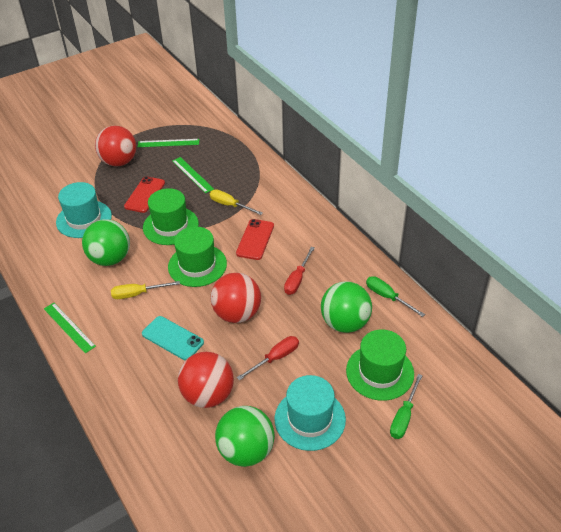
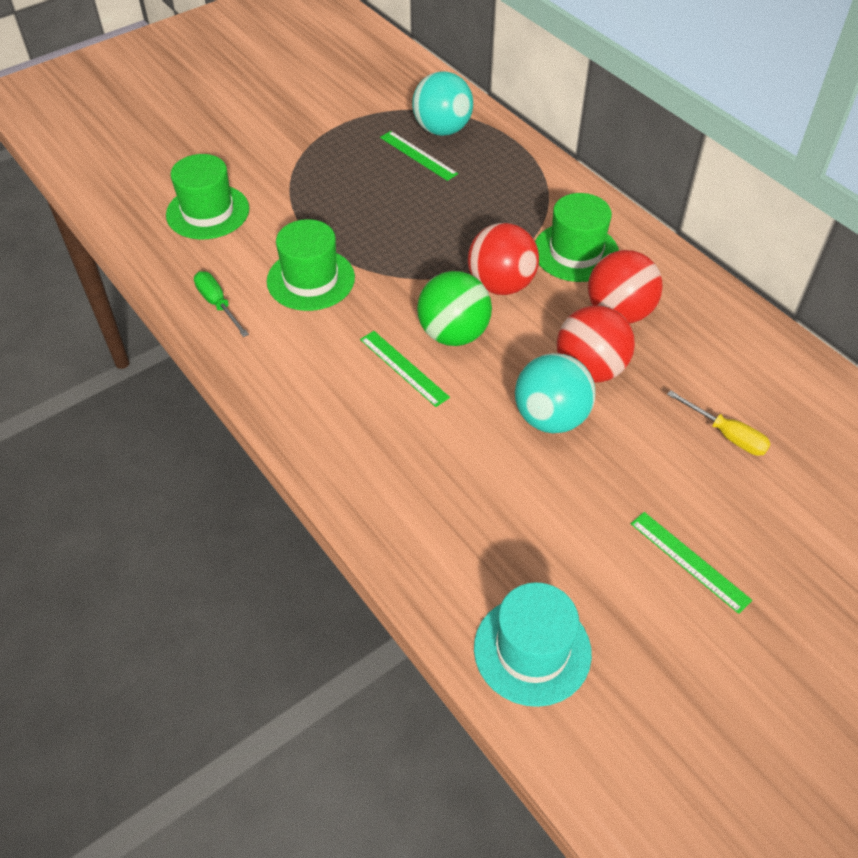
green ball: [82,219,130,266] [215,406,275,467] [321,281,372,333] = 3 -> [417,271,492,346] = 1
green screwdriver: [366,276,425,317] [390,374,423,439] = 2 -> [194,271,249,337] = 1
red phone: [124,176,165,213] [236,219,274,260] = 2 -> none = 0
red screwdriver: [237,336,299,380] [284,247,315,295] = 2 -> none = 0
turquoise ball: none = 0 -> [412,71,473,136] [515,353,595,433] = 2
turquoise hat: [56,182,112,238] [274,375,346,451] = 2 -> [474,582,592,707] = 1
turquoise phone: [142,316,204,360] = 1 -> none = 0
yellow screwdriver: [111,281,180,299] [210,190,263,215] = 2 -> [667,390,771,456] = 1

